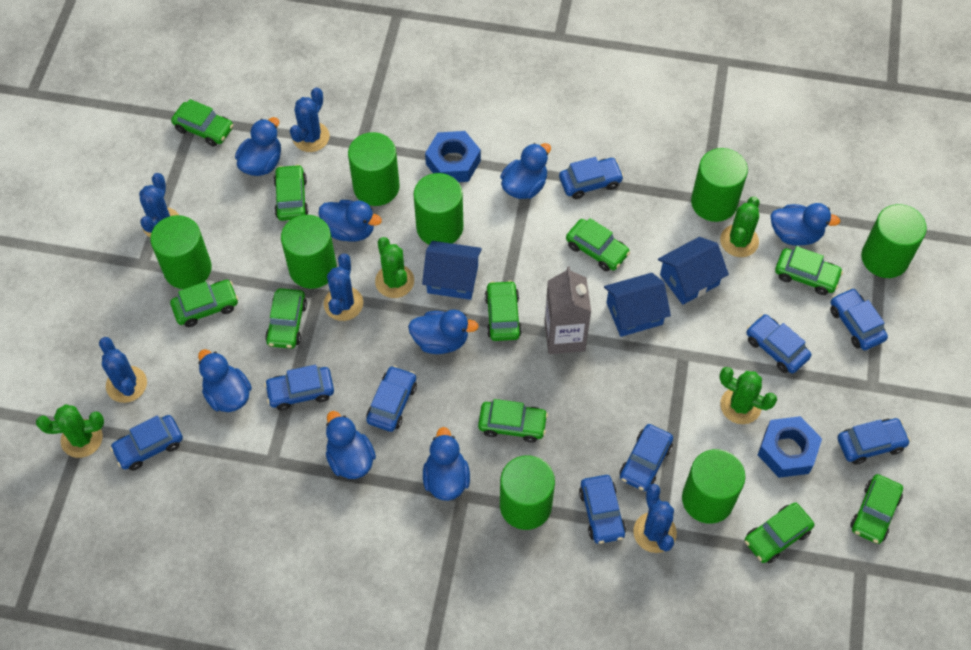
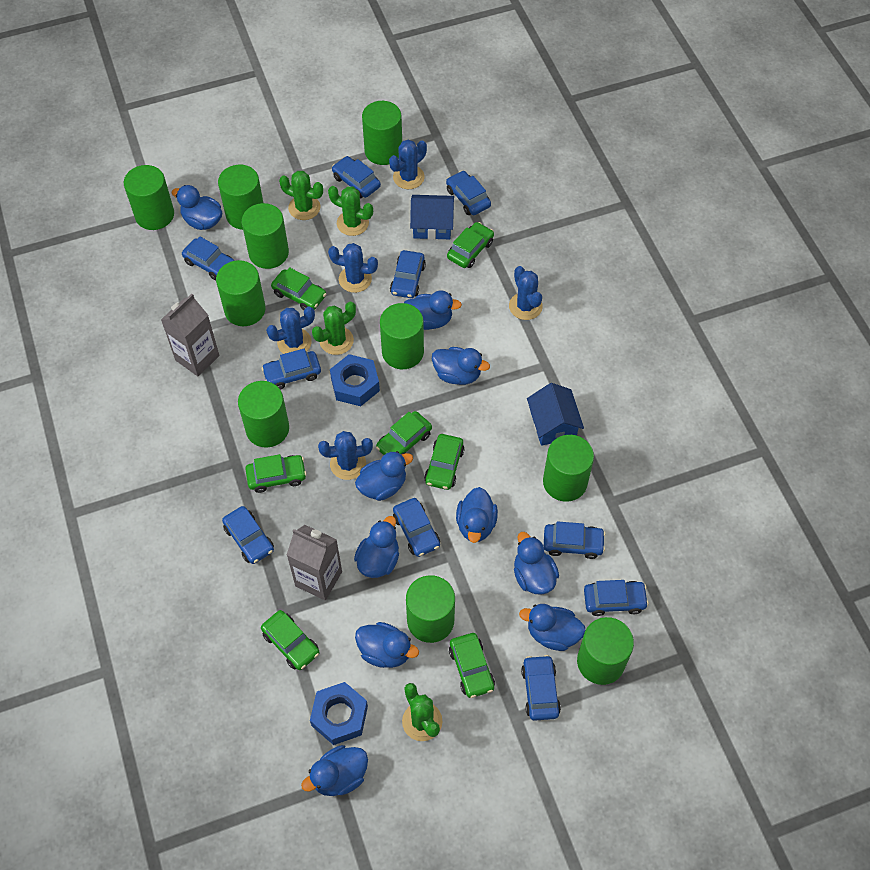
blue car: [110,415,183,471] [264,365,334,411] [366,366,417,432] [559,157,624,199] [579,475,626,544] [620,424,673,491] [746,314,811,373] [830,288,888,350] [838,418,910,465] = 9 -> [182,237,234,281] [222,506,274,564] [262,349,321,390] [332,156,381,199] [390,250,426,298] [393,498,440,557] [446,171,491,215] [521,655,561,721] [544,521,605,559] [584,580,649,616] = 10
blue duck: [198,349,252,412] [235,117,281,176] [319,200,382,242] [326,411,376,479] [408,310,479,354] [423,427,470,501] [500,143,551,199] [771,203,840,246] = 8 -> [171,185,222,230] [301,745,368,796] [354,516,399,578] [355,451,413,501] [355,622,419,668] [404,290,462,330] [432,347,490,385] [456,487,498,543] [514,532,559,595] [519,604,586,651] = 10
blue house: [422,241,482,300] [604,273,671,337] [658,237,729,305] = 3 -> [410,195,454,240] [527,383,584,446] = 2
green car: [170,280,238,327] [171,99,233,147] [265,288,307,349] [273,164,308,221] [478,399,548,443] [485,280,522,341] [566,218,630,271] [744,502,814,563] [775,246,843,295] [850,474,903,544] = 10 -> [245,454,307,493] [261,610,320,670] [271,267,326,310] [376,411,432,455] [424,434,464,490] [447,222,494,268] [449,633,495,698] = 7
green cylinder: [150,215,212,289] [281,215,337,289] [348,132,400,206] [414,173,463,245] [500,455,555,530] [682,449,746,524] [691,148,748,222] [861,204,927,278] = 8 -> [124,165,174,230] [216,260,266,326] [218,165,263,230] [238,381,289,448] [242,203,289,269] [362,101,402,165] [380,303,424,369] [406,575,455,643] [543,435,594,502] [577,617,634,685] = 10
grey carton: [544,266,591,354] = 1 -> [161,294,220,376] [287,525,342,601] = 2

